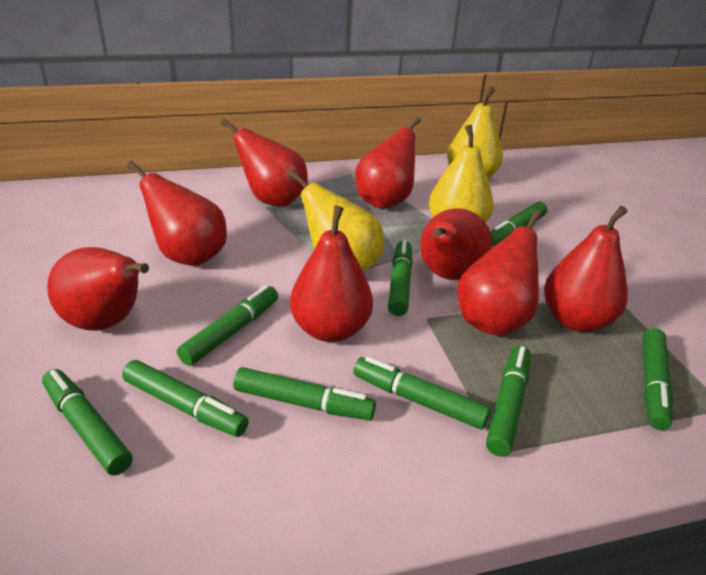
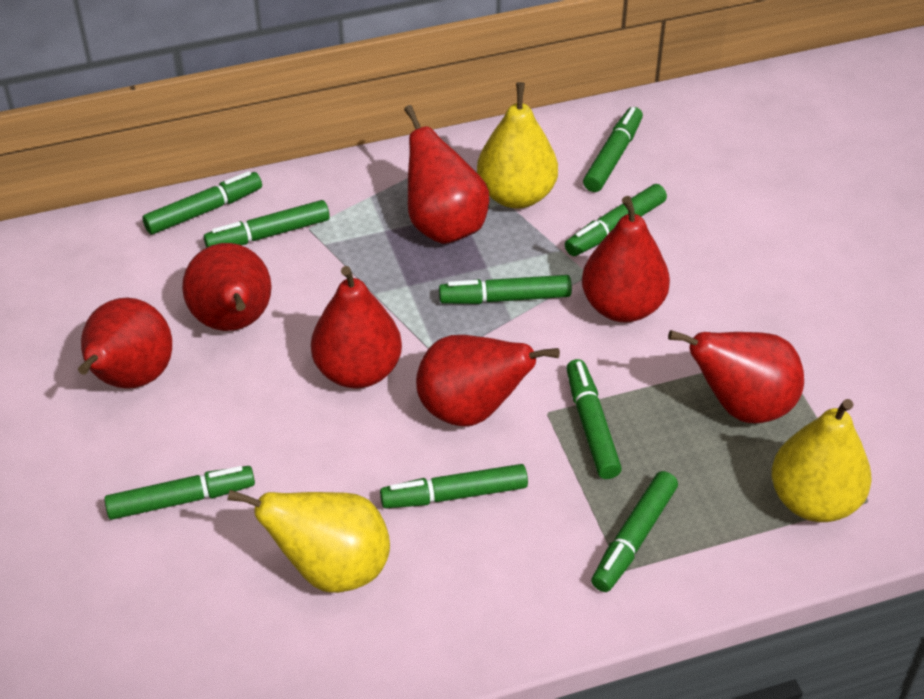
red pear: [47,247,149,331] [127,161,227,266] [221,119,308,207] [290,206,373,342] [355,117,421,209] [420,208,493,280] [457,210,542,336] [544,206,628,332] = 8 -> [78,298,172,389] [182,243,272,331] [311,266,402,389] [404,105,489,244] [416,335,560,427] [582,196,670,323] [668,330,804,423] = 7

